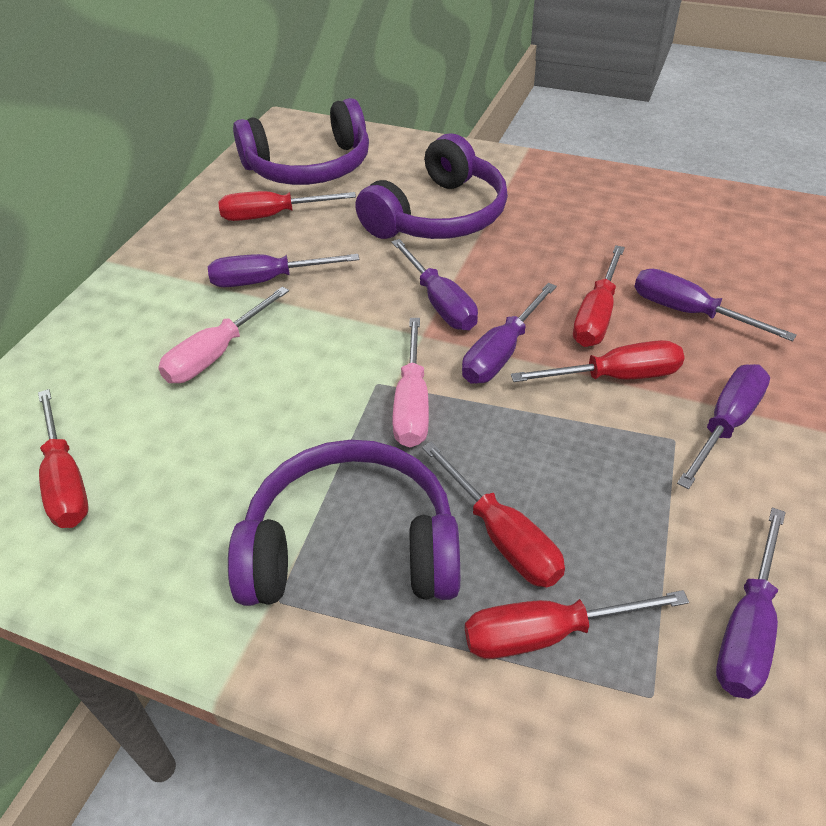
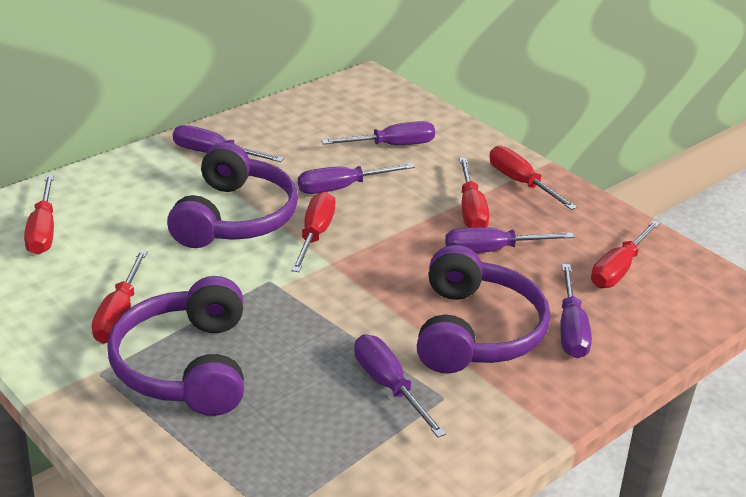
pink screwdriver: [158,287,289,383] [393,318,429,447] = 2 -> none = 0

